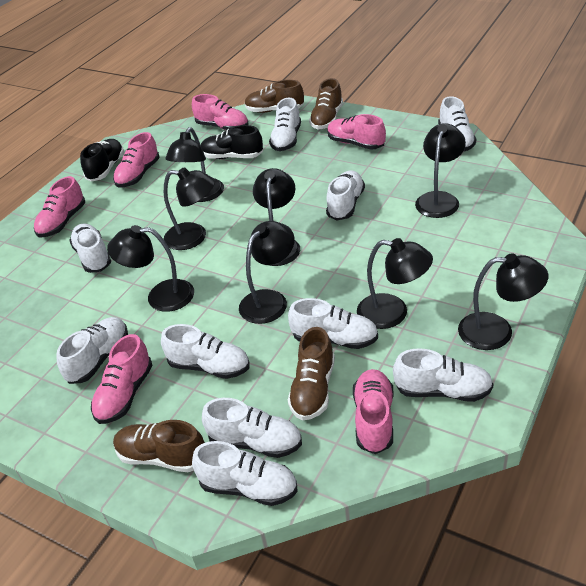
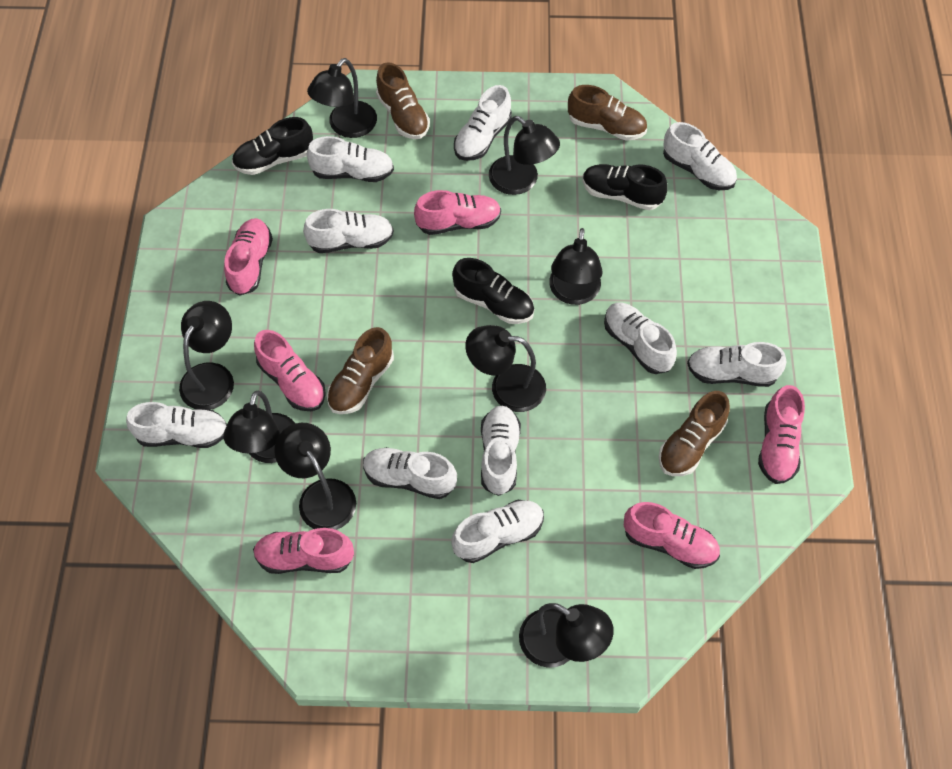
black shoe: [80,139,124,182] [201,125,263,159] = 2 -> [232,117,313,175] [452,258,534,324] [583,164,668,210] = 3

